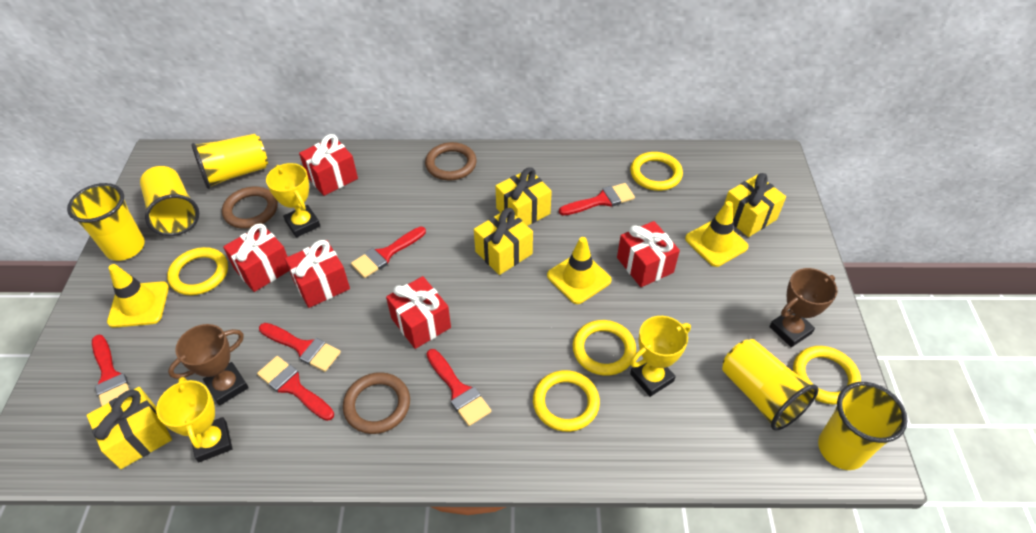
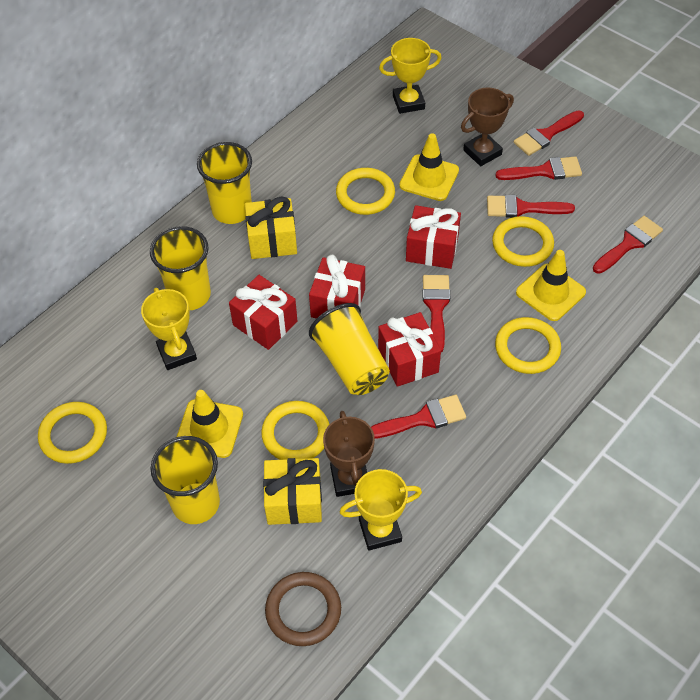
brown ring: [222,187,278,229] [343,372,410,434] [425,142,477,180] = 3 -> [265,572,341,646] = 1
red gift: [223,223,289,292] [285,240,350,308] [299,134,358,196] [386,276,451,349] [617,221,680,287] = 5 -> [229,275,297,350] [309,255,365,319] [378,312,441,387] [406,205,461,269] = 4
yellow cup: [67,183,145,261] [140,166,199,236] [191,134,268,189] [722,339,819,431] [818,382,908,470] = 5 -> [150,226,211,310] [150,436,220,524] [197,142,252,224] [309,303,390,395] = 4
yellow gift: [87,387,172,469] [474,208,533,275] [495,167,552,226] [724,173,786,237] = 4 -> [245,196,297,259] [263,458,322,525] = 2

